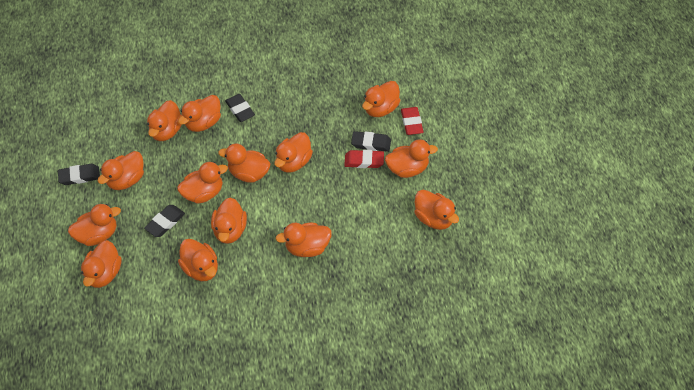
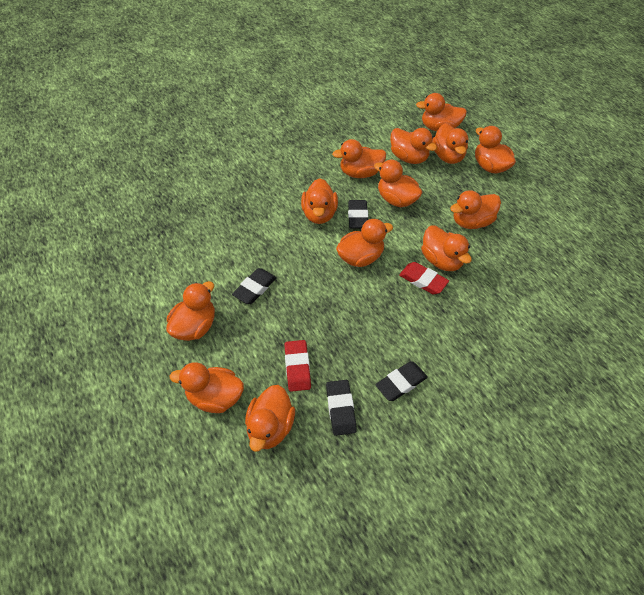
orange duck: [68,204,121,246] [81,240,122,288] [98,151,144,190] [147,100,182,141] [177,162,228,204] [178,95,221,132] [178,239,218,281] [211,197,247,244] [218,143,270,183] [274,132,313,173] [276,223,332,257] [362,81,400,117] [385,139,438,178] [414,190,459,230] = 14 -> [166,281,215,341] [170,362,244,413] [245,385,295,452] [301,178,338,224] [332,139,386,178] [336,219,393,267] [374,160,423,207] [390,128,437,164] [416,93,467,131] [421,225,472,271] [432,123,468,164] [450,190,501,229] [475,126,516,173] = 13

